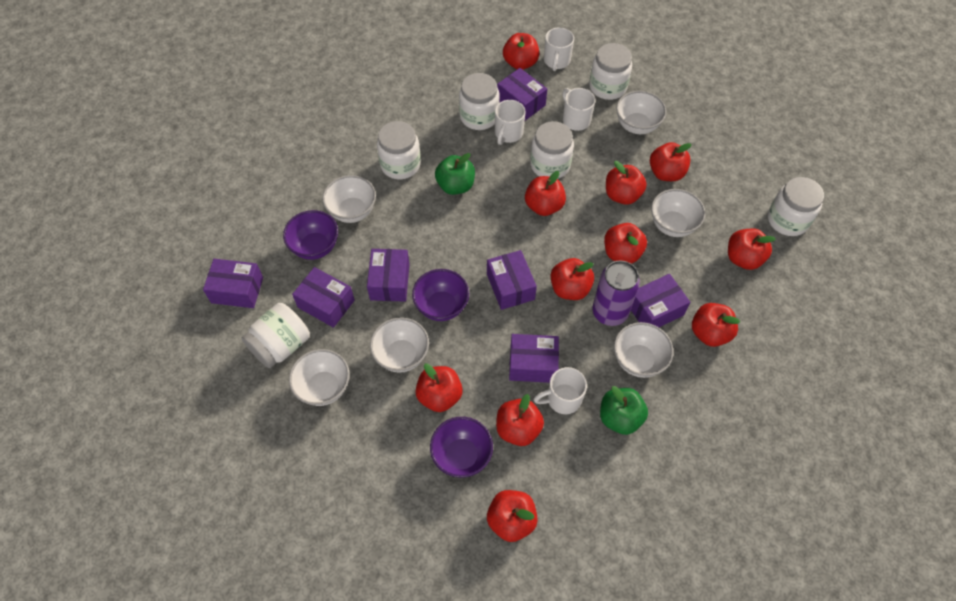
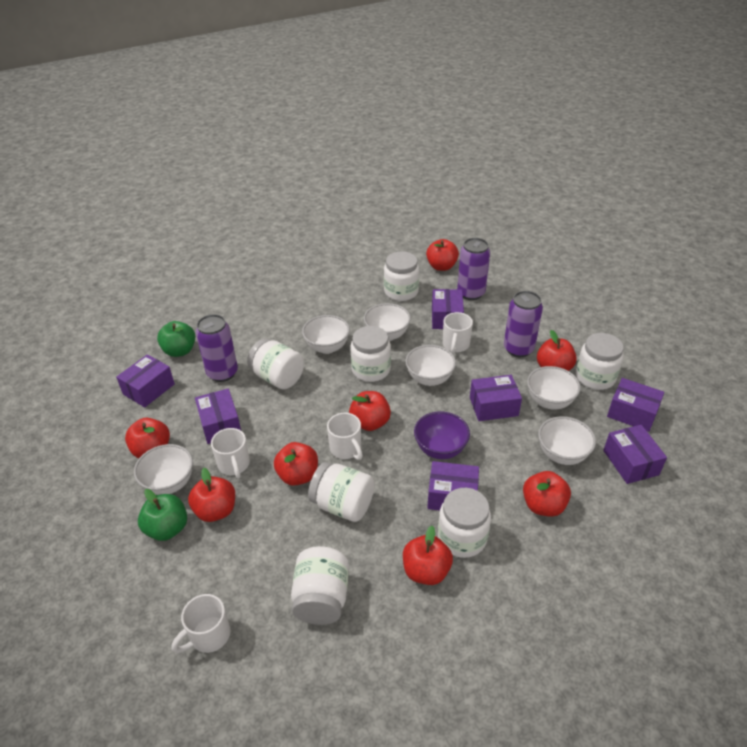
purple bowl: [283,210,338,260] [412,269,469,321] [430,417,493,478] = 3 -> [414,412,470,459] = 1
purple can: [593,260,640,326] = 1 -> [196,314,238,382] [457,238,490,300] [504,291,543,357] = 3
red apple: [416,363,463,412] [487,490,538,542] [496,394,544,446] [503,33,539,70] [525,171,566,216] [551,258,594,300] [604,223,647,264] [606,161,647,205] [650,142,692,181] [692,303,740,347] [728,228,776,270] = 11 -> [125,418,170,458] [188,468,235,522] [274,442,318,486] [349,391,391,431] [403,526,453,585] [426,239,459,271] [523,471,571,517] [537,330,577,371] = 8
white jar: [242,303,310,368] [377,121,421,179] [459,73,500,130] [530,121,574,179] [589,43,632,100] [768,177,824,236] = 6 -> [247,339,304,389] [291,546,349,625] [308,462,375,522] [350,326,391,382] [384,251,419,301] [438,488,491,558] [576,333,624,390] = 7

